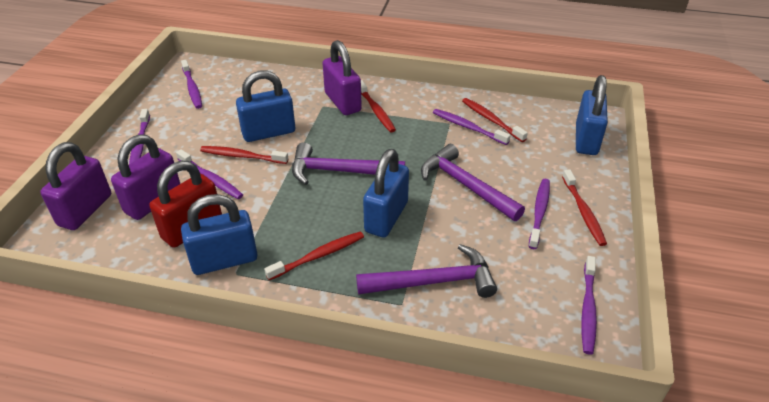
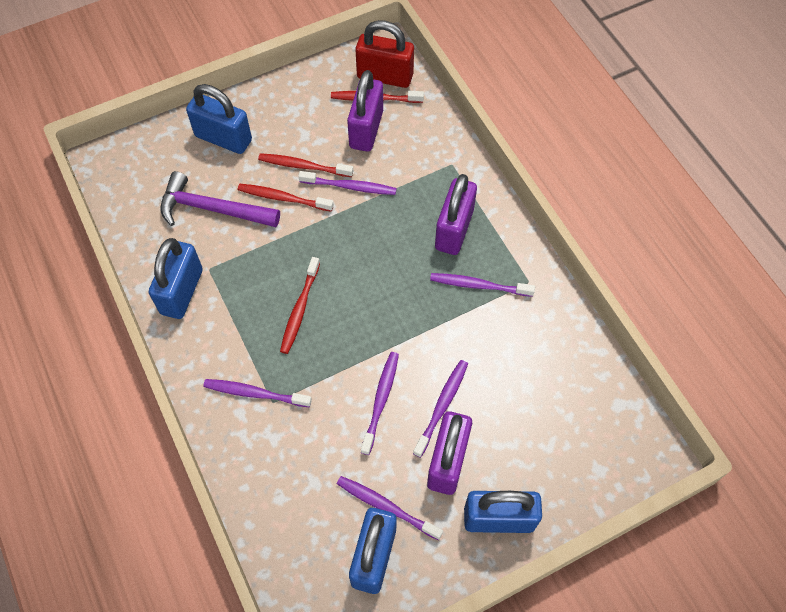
purple hammer: [292,142,405,185] [356,244,497,298] [421,144,525,221] = 3 -> [160,171,280,227] = 1
red toothbrush: [200,146,288,164] [264,231,364,280] [361,80,396,132] [462,98,528,142] [562,169,607,246] = 5 -> [238,184,334,212] [258,153,353,177] [280,257,320,354] [331,91,424,103] = 4

